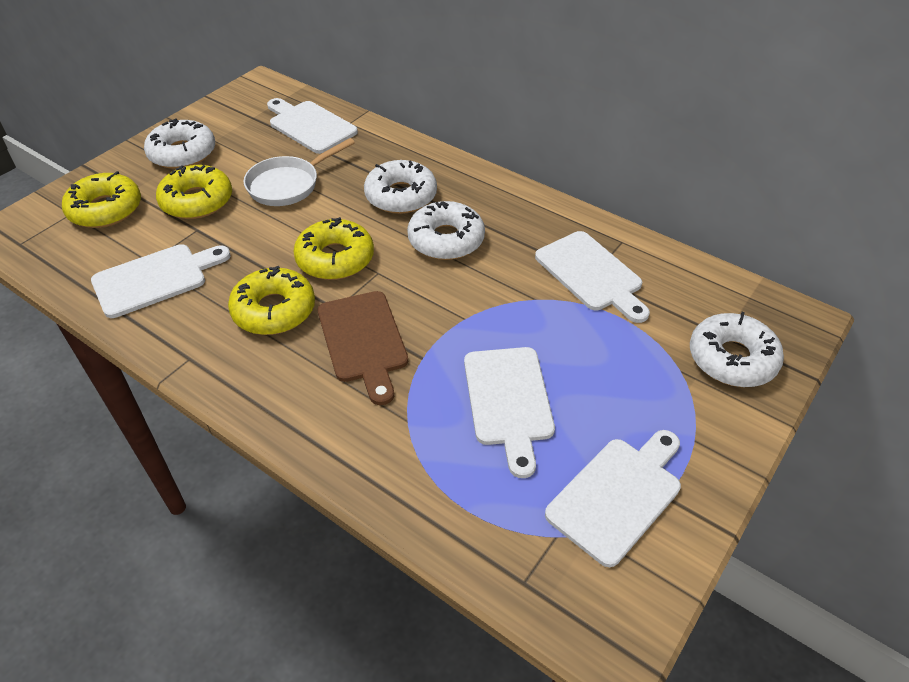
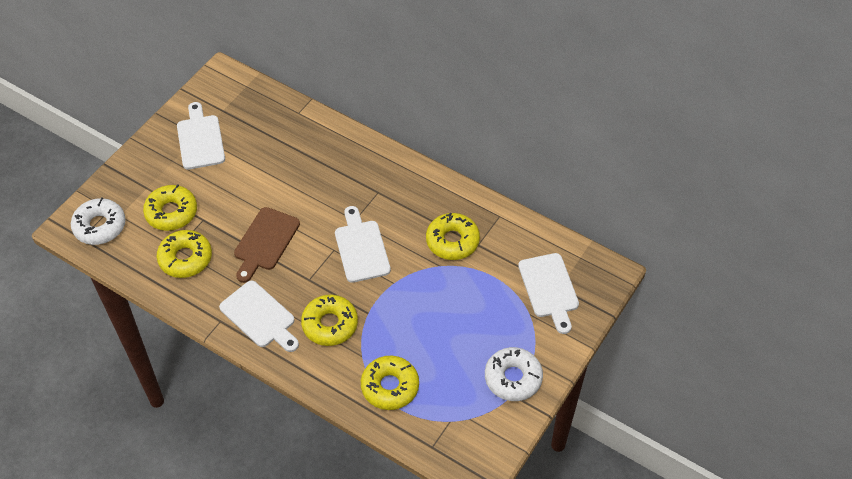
white cutting board: [91,244,231,318] [267,98,358,154] [464,347,555,478] [535,231,650,323] [545,430,681,567] = 5 -> [177,102,225,170] [219,280,299,352] [335,206,391,283] [518,253,579,334] = 4
white donut: [144,118,215,169] [364,160,437,214] [407,201,485,260] [690,312,784,387] = 4 -> [71,197,126,245] [485,347,543,401] = 2
white pan: [243,138,355,206] = 1 -> none = 0
yellow donut: [62,171,141,228] [156,165,232,219] [228,266,315,335] [293,217,374,280] = 4 -> [143,184,197,231] [157,230,212,278] [301,294,358,346] [361,356,419,410] [426,213,480,260] = 5

